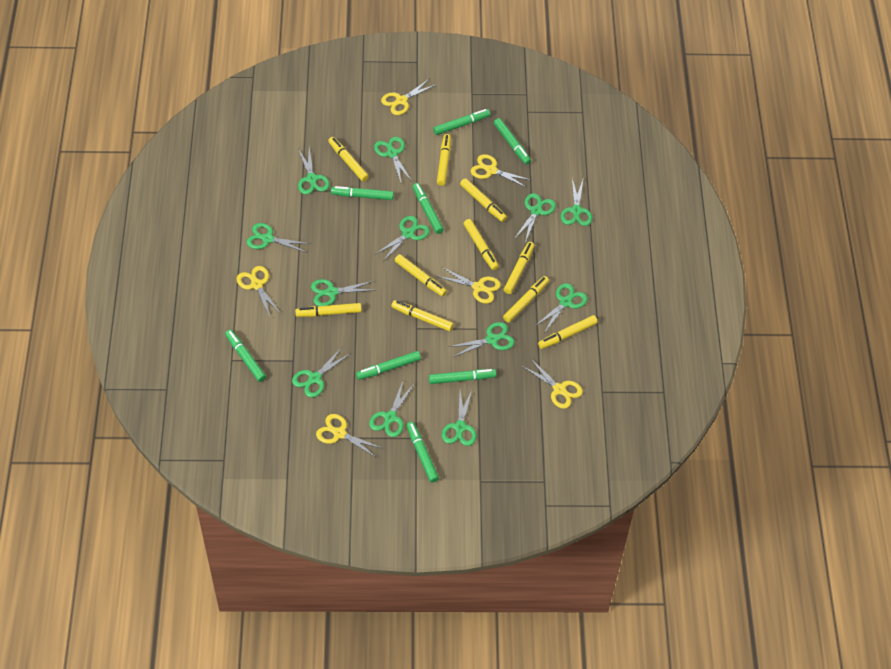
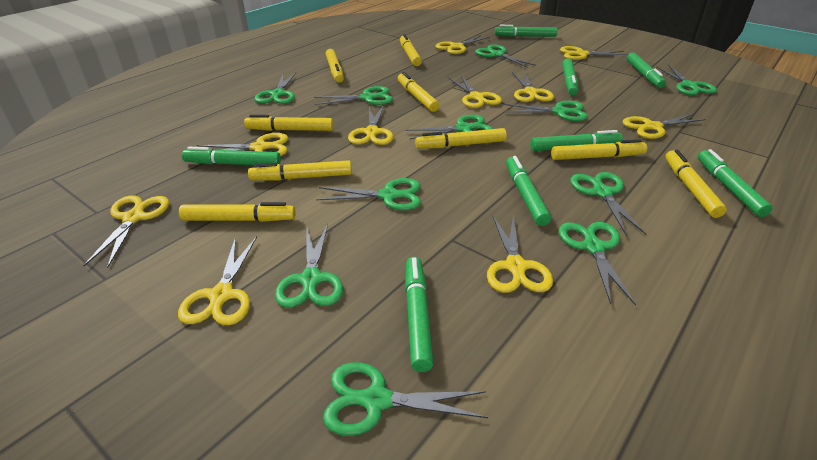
green scissors: [246,223,310,253] [292,347,351,398] [298,148,330,195] [311,279,375,306] [369,381,415,437] [374,137,411,182] [374,216,430,260] [442,390,477,446] [449,322,515,357] [514,193,556,243] [535,283,588,332] [561,177,592,226] = 12 -> [254,73,296,104] [275,224,343,308] [314,86,393,105] [316,178,421,211] [323,362,488,436] [405,115,493,139] [475,45,536,68] [504,101,588,121] [559,222,636,305] [570,172,647,235] [656,65,717,95] = 11
yellow marker: [295,303,362,317] [328,137,369,182] [391,300,454,331] [395,254,447,297] [437,134,451,186] [460,178,507,222] [464,219,499,270] [503,276,549,323] [504,242,535,294] [538,315,598,349] = 10 -> [179,202,296,222] [244,115,333,131] [248,160,352,181] [326,49,344,83] [397,72,439,112] [400,34,422,66] [415,128,507,149] [551,139,647,160] [665,150,727,218] = 9
yellow scissors: [236,266,281,317] [316,414,382,458] [381,79,437,115] [436,267,501,304] [471,154,531,188] [522,358,583,409] = 6 -> [83,196,169,268] [178,236,257,325] [197,133,288,156] [348,105,394,145] [435,35,490,54] [449,75,502,108] [487,214,553,293] [512,71,554,102] [560,46,628,60] [622,114,706,139] = 10

